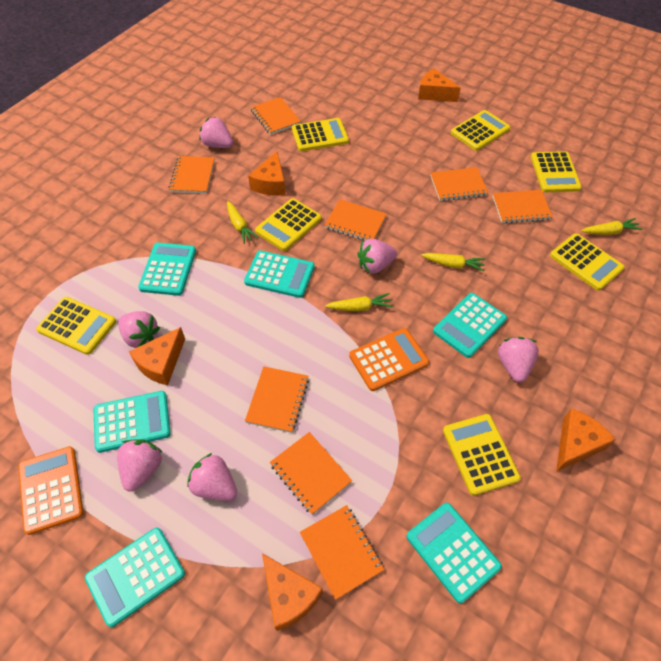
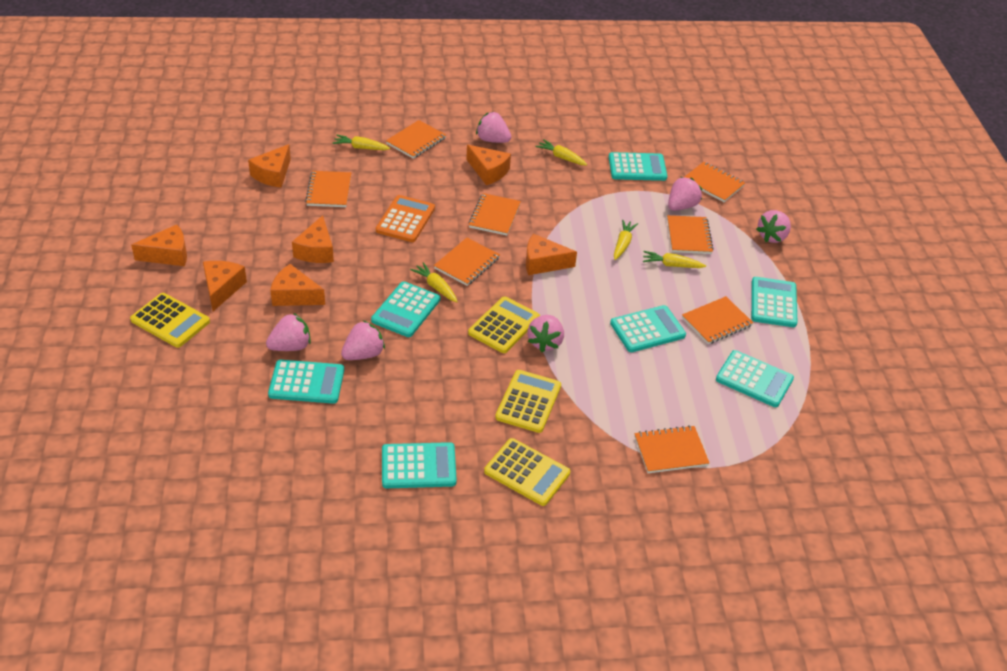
orange calculator: [18,446,84,535] [349,328,429,391] = 2 -> [376,195,435,242] = 1
orange cheese: [129,327,185,385] [248,151,286,196] [262,553,323,631] [418,68,461,102] [556,408,616,472] = 5 -> [131,225,187,266] [203,261,247,311] [248,144,291,188] [270,264,325,306] [292,215,334,263] [466,145,511,185] [526,234,577,275] = 7
turquoise calculator: [85,527,185,627] [93,391,171,453] [138,243,196,296] [244,251,315,298] [407,503,502,604] [433,293,507,358] = 6 -> [268,360,344,404] [371,281,440,337] [382,442,457,488] [609,152,667,181] [610,305,686,352] [716,350,794,407] [751,277,798,327] = 7
yellow calculator: [36,297,116,355] [255,198,322,251] [292,118,349,151] [443,414,521,496] [451,110,510,151] [531,151,582,192] [550,233,625,291] = 7 -> [130,293,210,348] [468,296,540,353] [484,438,570,506] [495,370,561,433] = 4
yellow carrot: [227,201,259,244] [325,293,393,311] [421,253,485,272] [581,218,642,235] = 4 -> [333,135,390,150] [410,262,458,302] [535,139,588,165] [614,220,638,260] [643,251,706,268] = 5

